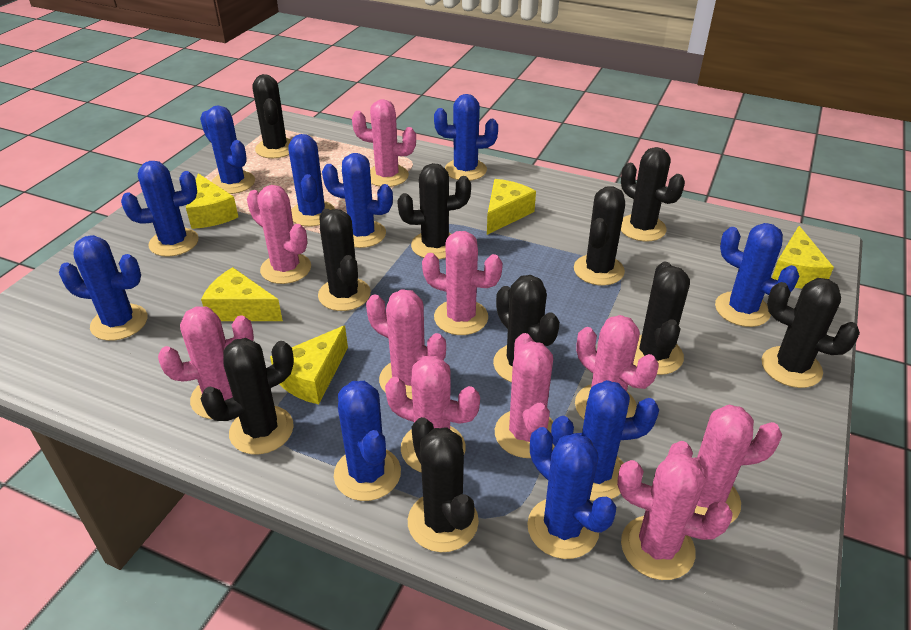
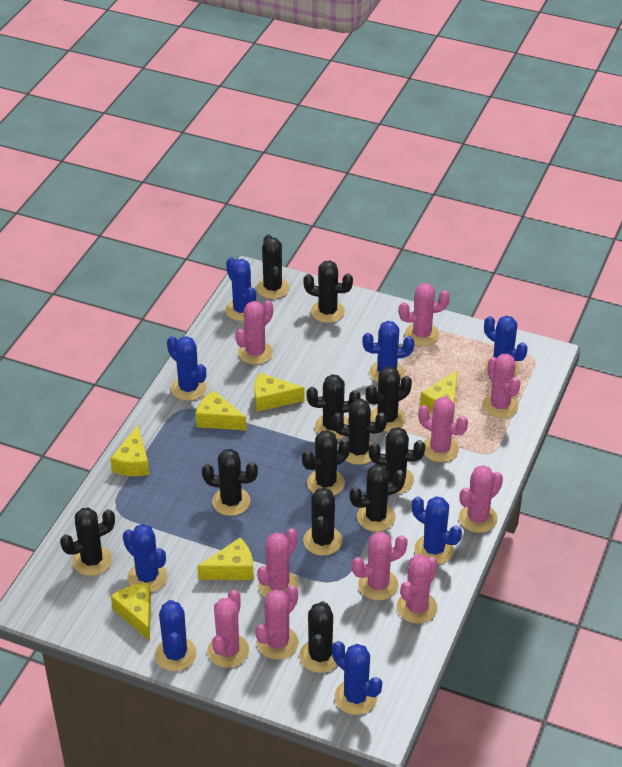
black cactus: [201,338,294,455] [252,74,291,158] [318,209,371,311] [397,163,471,259] [408,417,479,552] [493,275,560,383] [574,186,625,286] [621,147,685,241] [633,262,690,375] [762,278,860,388] = 10 -> [60,507,115,576] [202,449,258,516] [256,234,290,299] [299,601,338,673] [302,430,350,495] [303,261,353,323] [303,488,342,556] [306,374,361,439] [332,399,387,465] [350,464,406,532] [366,366,412,432] [369,427,425,494] = 12
blue cactus: [59,235,147,341] [121,161,199,257] [200,106,255,194] [288,134,335,227] [322,153,393,248] [334,381,401,501] [434,94,498,181] [527,427,616,559] [551,380,659,501] [715,223,799,327] = 10 -> [123,524,168,592] [155,600,197,671] [167,336,207,401] [225,257,256,321] [332,641,382,715] [362,321,414,383] [412,496,462,564] [484,316,528,377] = 8
yellow cheese: [186,173,238,229] [201,267,283,321] [270,326,348,404] [487,179,536,235] [772,226,834,289] = 5 -> [110,425,149,476] [111,582,151,641] [195,390,247,431] [197,538,254,580] [254,373,304,412] [420,370,458,413] = 6

